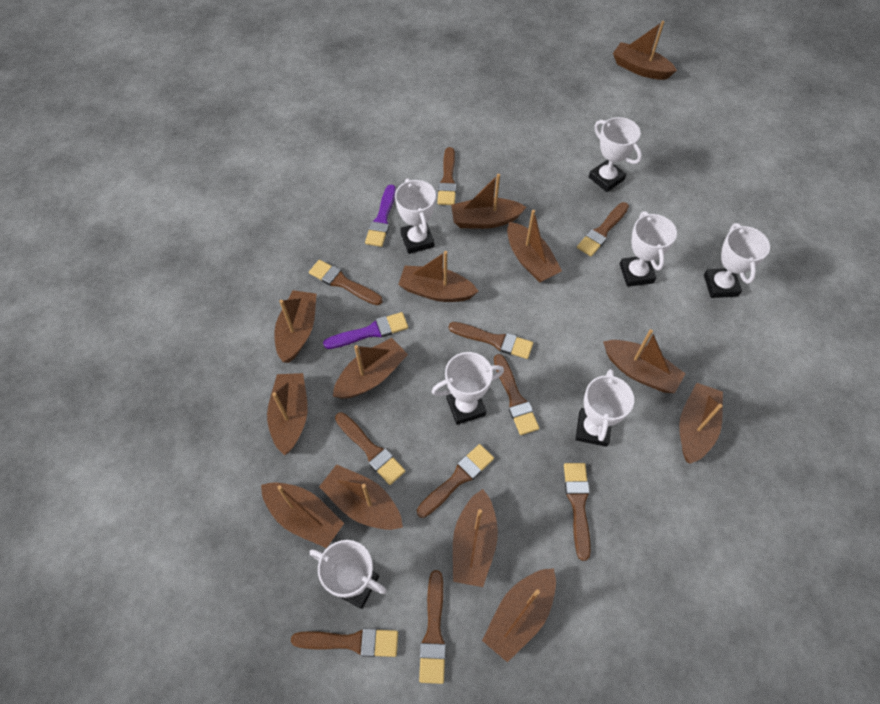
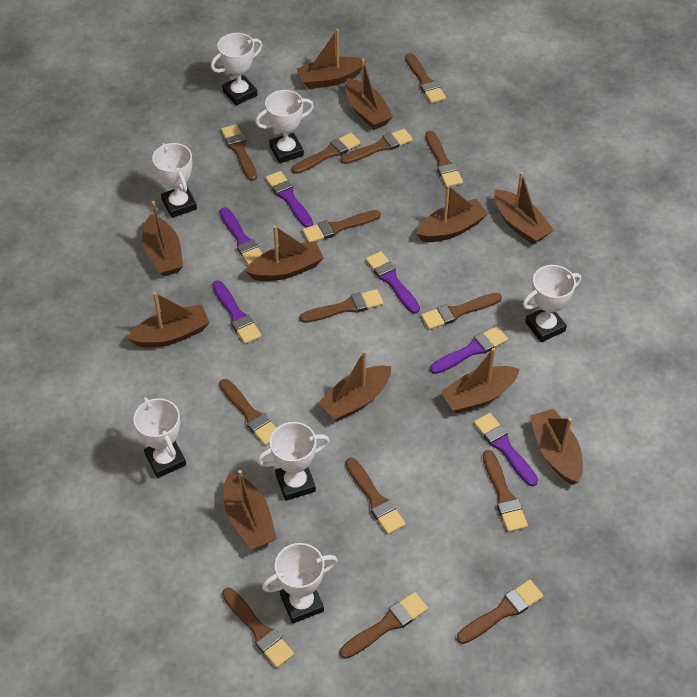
brown boat: [261,482,344,548] [267,373,308,455] [274,290,316,363] [319,464,403,530] [333,338,408,399] [398,251,479,302] [451,174,526,229] [453,489,498,587] [482,568,556,662] [507,210,562,282] [603,329,685,393] [613,21,677,80] [679,383,723,464] = 13 -> [127,292,210,348] [142,201,183,276] [224,470,277,550] [245,225,324,281] [297,29,366,89] [318,350,391,421] [345,58,393,130] [416,185,489,242] [440,348,519,413] [494,172,554,244] [530,408,583,485] = 11
brown brush: [291,628,398,657] [309,260,383,305] [335,412,405,485] [417,444,494,518] [419,570,446,684] [437,147,456,205] [449,322,533,359] [494,354,539,435] [564,463,591,561] [577,202,629,256] = 10 -> [219,379,276,445] [221,124,257,181] [222,588,294,668] [292,133,361,174] [300,289,383,323] [302,210,381,242] [340,592,428,659] [341,129,413,164] [346,458,406,534] [405,53,446,103] [421,293,502,330] [425,131,463,187] [457,580,544,644] [483,450,528,532] = 14
purple brush: [323,312,408,349] [365,185,396,247] = 2 -> [212,280,262,344] [220,207,262,265] [265,171,313,228] [366,251,420,314] [430,326,508,374] [474,413,538,486] = 6

